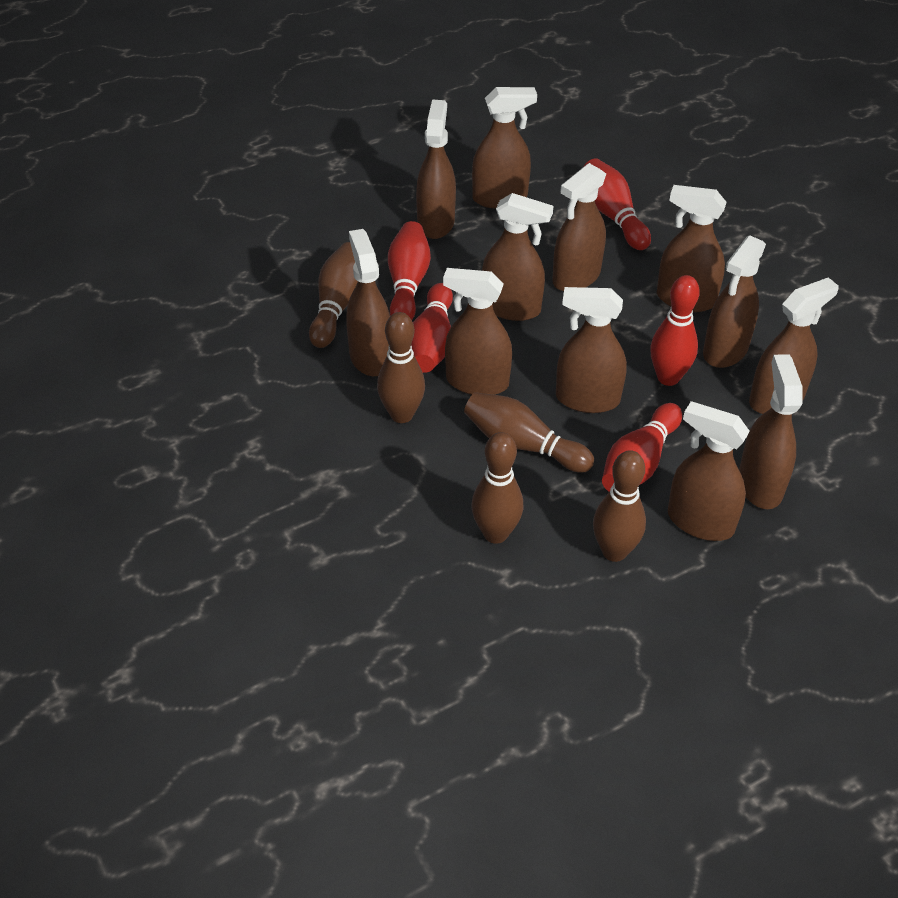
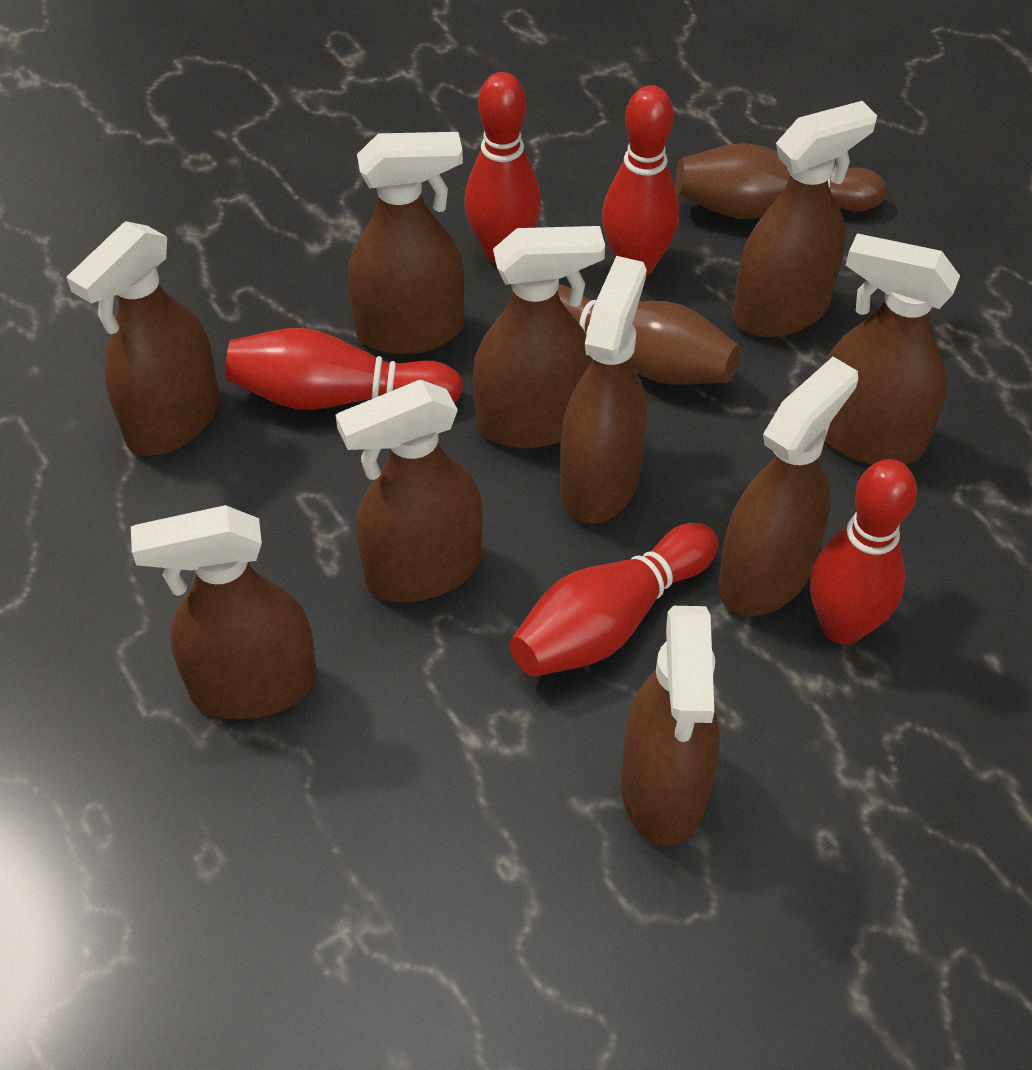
brown bowling pin: [309,242,358,348] [377,312,425,423] [464,392,594,473] [471,432,523,544] [593,450,646,562] = 5 -> [558,284,741,385] [675,143,886,219] = 2
brown spray bottle: [346,229,390,376] [416,99,456,239] [443,268,512,395] [472,87,537,208] [482,193,553,321] [552,163,606,291] [556,287,627,413] [657,185,727,312] [668,401,750,541] [703,235,766,368] [739,354,803,509] [749,277,839,414] = 12 -> [66,221,220,456] [131,505,317,719] [335,380,483,602] [348,132,464,355] [473,226,605,449] [560,256,647,524] [621,606,720,847] [718,357,858,616] [733,101,877,337] [825,233,960,465] = 10

